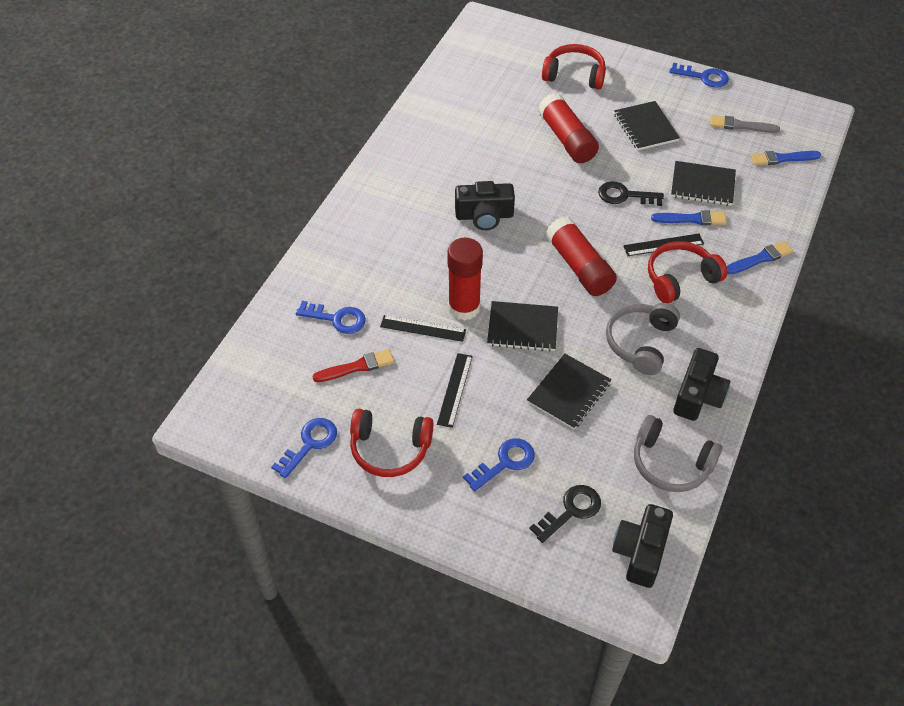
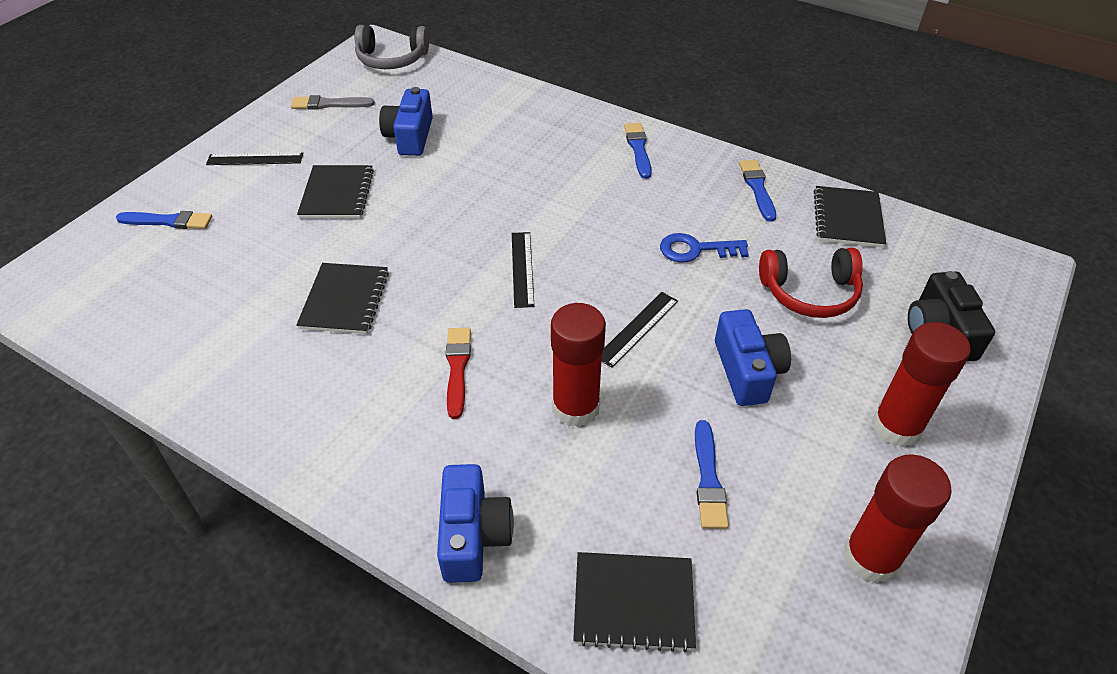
black camera: [455,181,515,230] [612,504,673,588] [673,348,730,421] = 3 -> [908,271,995,362] = 1
black key: [529,485,601,543] [598,181,664,206] = 2 -> none = 0
blue brush: [651,210,727,225] [727,241,793,275] [750,151,821,165] = 3 -> [116,211,212,229] [624,123,652,179] [695,420,729,529] [739,160,776,222] = 4
blue camera: none = 0 -> [379,87,433,156] [437,464,514,583] [715,309,791,406] = 3
blue key: [271,418,337,479] [296,301,366,334] [463,438,535,492] [669,63,729,88] = 4 -> [660,233,749,263] = 1
grey headphones: [606,303,680,375] [634,415,722,492] = 2 -> [355,25,429,69] = 1
red headphones: [350,409,433,477] [542,44,606,89] [648,241,728,303] = 3 -> [759,248,863,318] = 1

